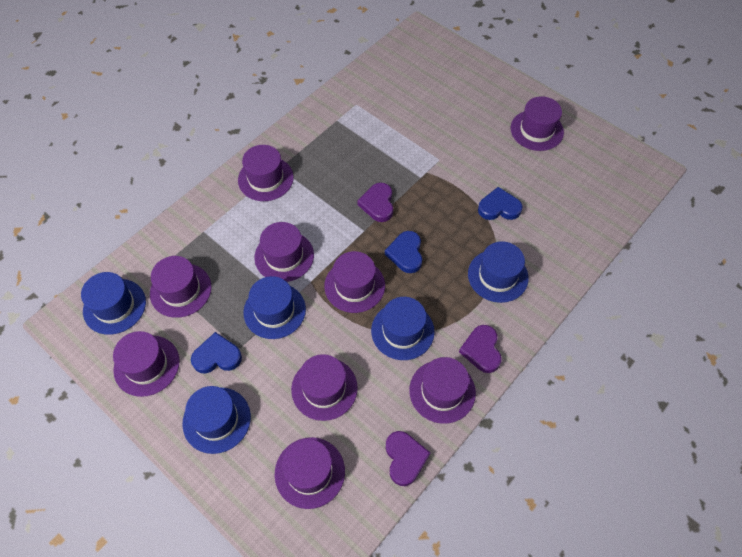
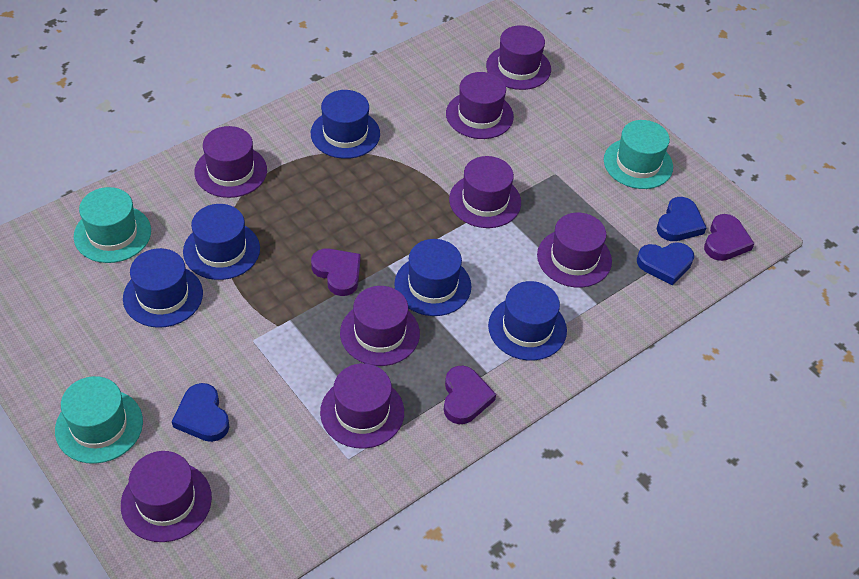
purple hat: [113,331,180,397] [150,256,212,318] [238,145,294,201] [254,222,314,282] [275,437,345,509] [291,354,358,421] [324,251,385,313] [409,357,476,424] [511,96,564,151] = 9 -> [121,451,212,542] [194,126,267,198] [320,363,404,449] [340,286,420,366] [446,72,514,139] [449,156,521,228] [486,25,551,90] [537,213,612,288] = 8
turquoise hat: none = 0 -> [55,376,143,464] [74,187,151,263] [604,120,673,189] = 3

